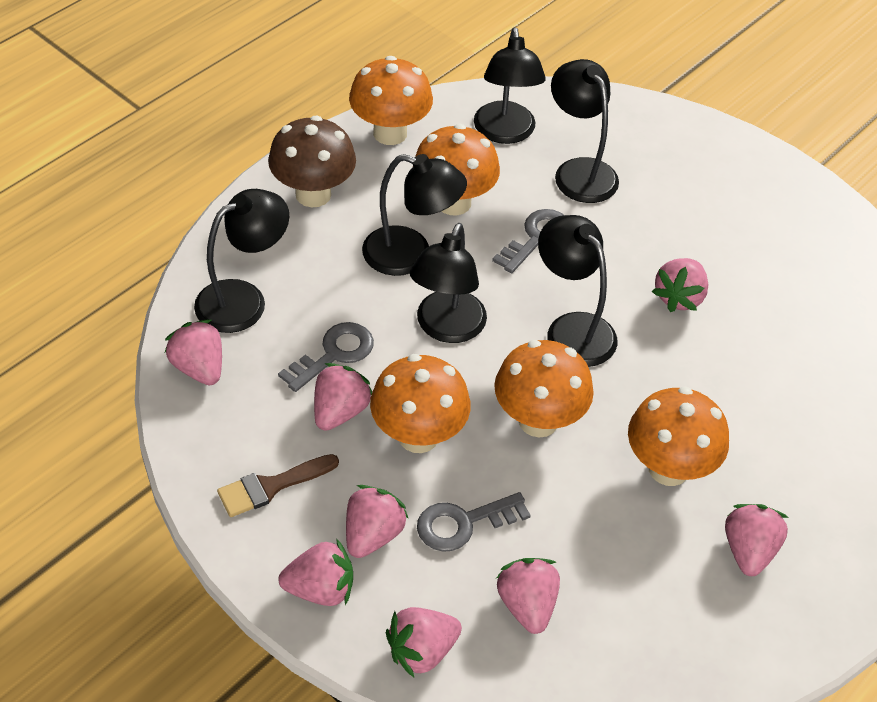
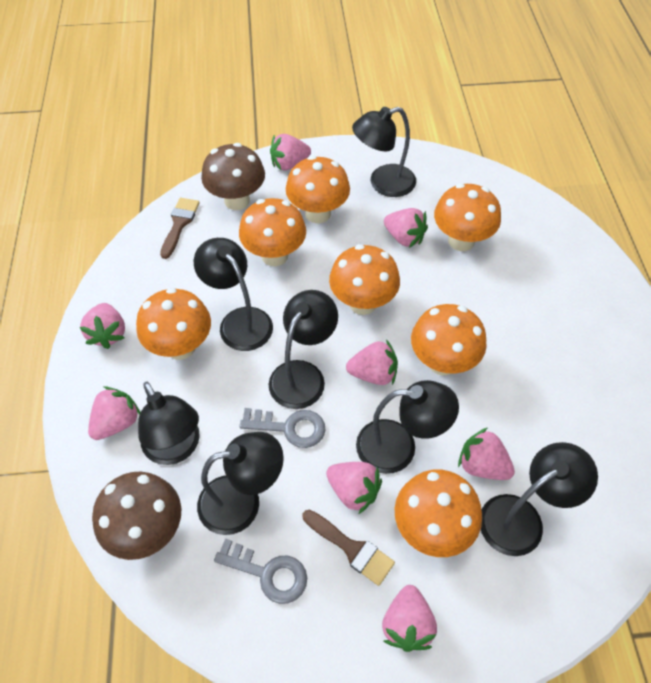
black lamp: [194,189,289,333] [362,154,467,276] [410,223,487,343] [474,27,546,144] [538,215,617,367] [551,59,619,203] = 6 -> [138,382,200,465] [194,238,273,351] [197,432,284,535] [269,290,338,409] [352,107,416,197] [356,380,459,474] [481,442,598,556] = 7
brown brush: [217,454,339,517] = 1 -> [160,198,200,259] [303,510,395,586] = 2
brown mushroom: [268,116,356,207] = 1 -> [92,471,182,560] [201,143,265,210] = 2
grey key: [278,322,374,392] [417,492,531,552] [492,209,564,273] = 3 -> [214,539,307,604] [239,408,325,448] = 2
orange mushroom: [349,56,433,145] [370,354,471,453] [415,124,500,216] [494,340,594,438] [628,387,729,486] = 5 -> [136,288,211,360] [239,198,306,266] [286,156,350,223] [329,244,400,315] [395,470,482,557] [411,304,487,376] [434,183,501,251] = 7

